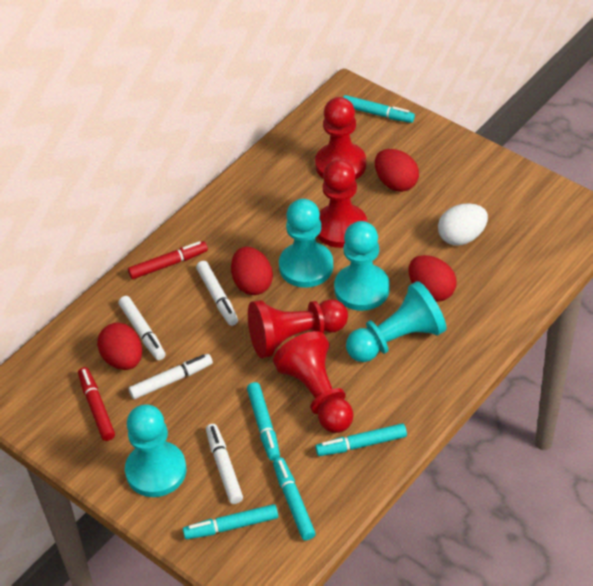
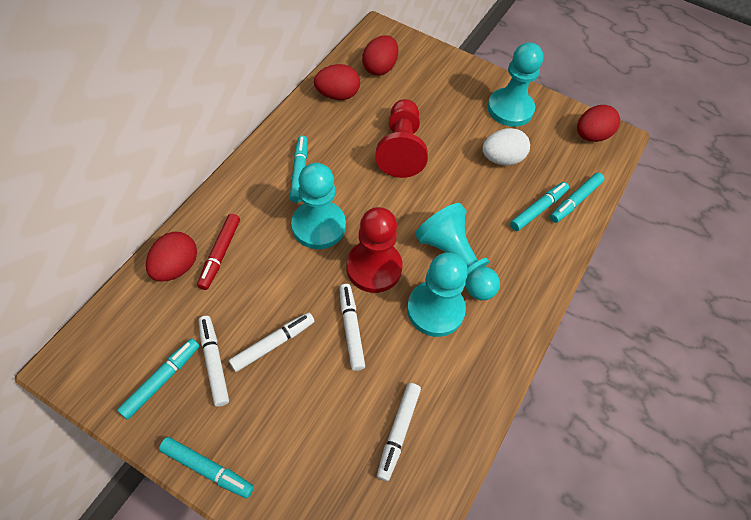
red marker: [78,367,115,441] [128,241,208,279] = 2 -> [197,214,240,290] = 1
red pawn: [248,299,348,358] [273,331,354,433] [315,97,366,180] [317,160,368,248] = 4 -> [346,207,403,293] [375,99,428,178] = 2

